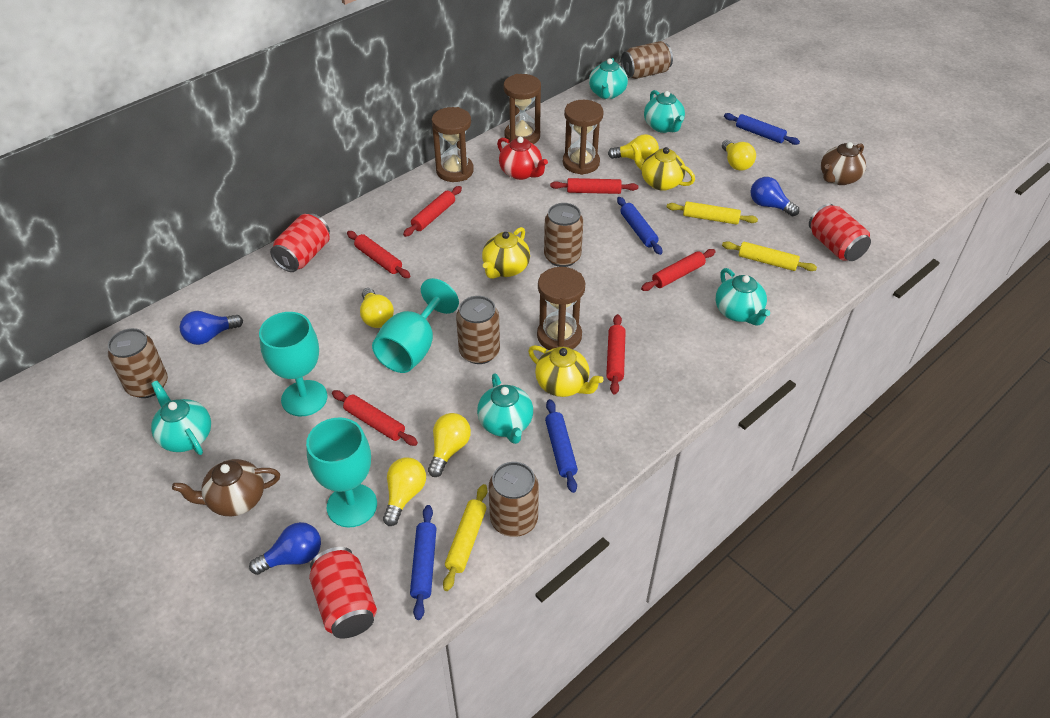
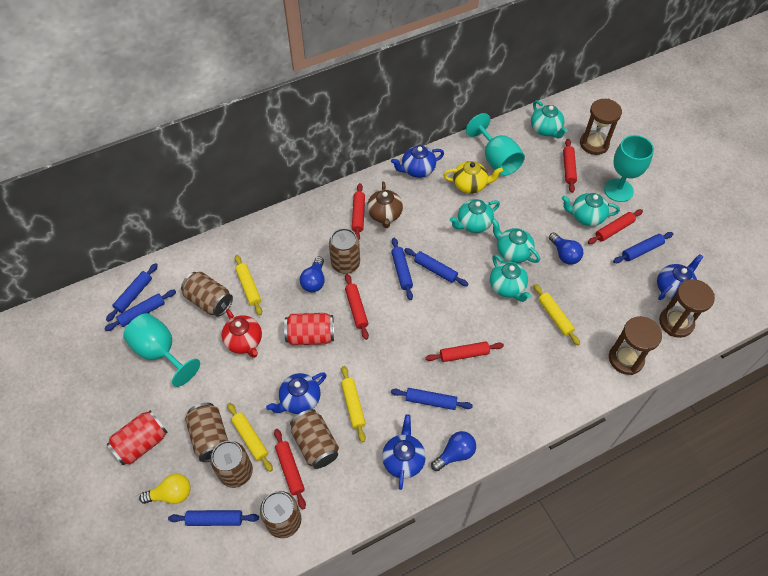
blue rolling pin: [410,505,437,620] [545,399,578,493] [617,197,663,255] [724,113,800,145] = 4 -> [104,290,176,331] [106,263,158,322] [168,510,259,526] [391,238,413,300] [391,388,473,410] [404,248,468,286] [613,232,673,263] = 7
blue teapot: none = 0 -> [266,372,327,414] [382,414,426,490] [391,145,444,178] [657,254,703,300] = 4
brown can: [108,328,168,398] [456,296,500,364] [488,462,539,537] [544,203,583,267] [621,41,673,79] = 5 -> [181,272,233,317] [185,403,228,462] [210,441,253,488] [260,491,301,538] [290,409,339,469] [329,228,360,274] = 6
brown hourglass: [432,107,474,182] [503,74,541,144] [537,267,585,350] [563,100,604,175] = 4 -> [580,99,622,155] [609,316,662,375] [659,279,715,338] = 3
brown teapot: [172,459,280,516] [821,142,866,185] = 2 -> [367,182,403,228] = 1
red can: [270,213,330,272] [309,547,377,639] [809,204,871,261] = 3 -> [106,410,168,465] [284,313,334,345] = 2
yellow light bulb: [360,288,394,328] [383,457,426,526] [428,413,471,477] [608,134,659,160] [722,140,756,171] = 5 -> [139,474,191,504] = 1
yellow rolling pin: [443,484,488,591] [667,201,758,225] [722,241,817,271] = 3 -> [227,403,273,472] [235,255,262,316] [341,366,366,442] [534,284,580,346] = 4
yellow teapot: [482,227,530,279] [528,345,604,397] [631,142,695,191] = 3 -> [443,161,503,194] = 1

